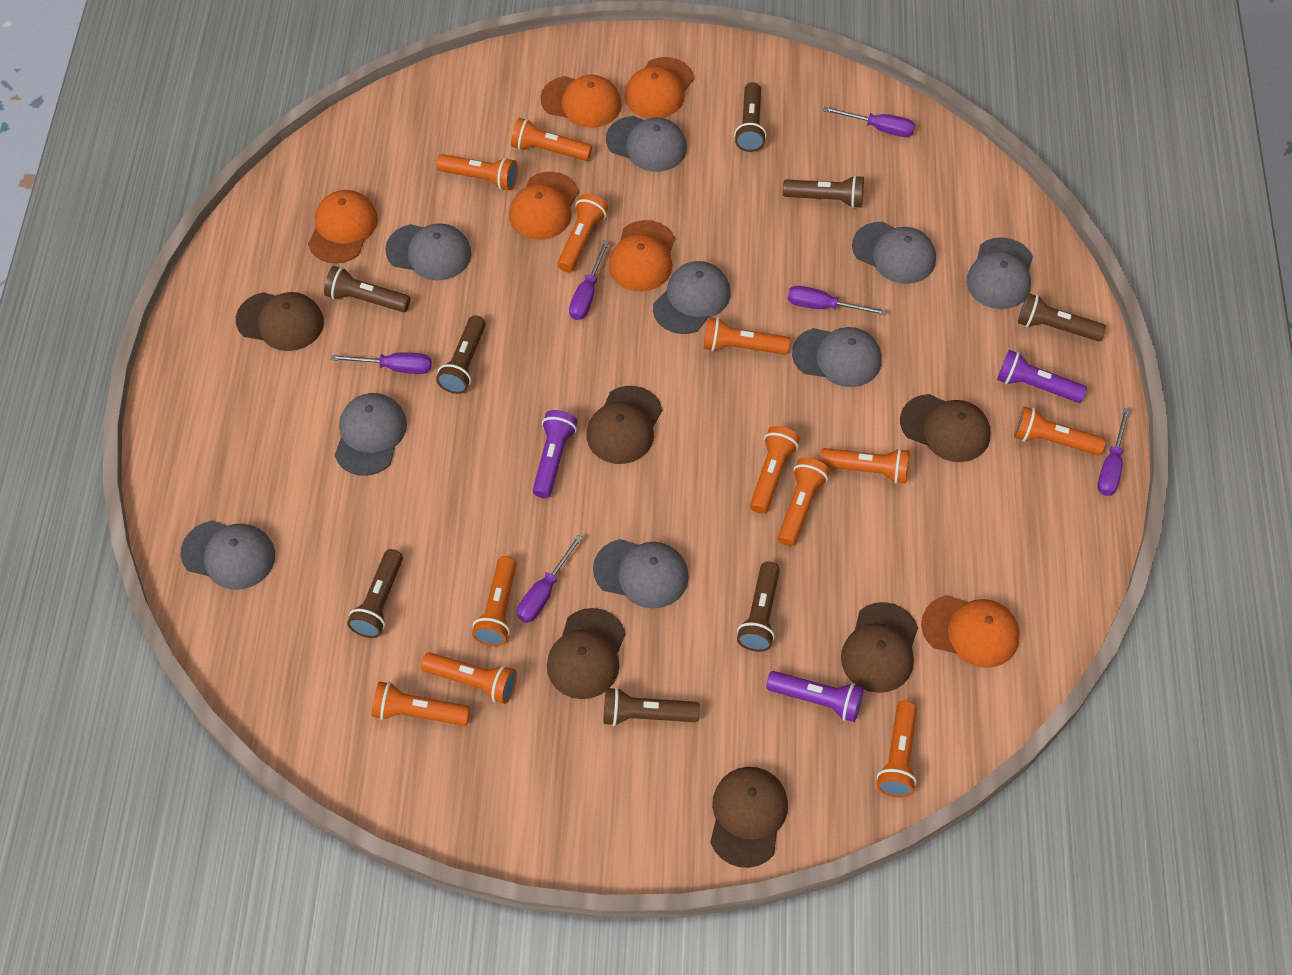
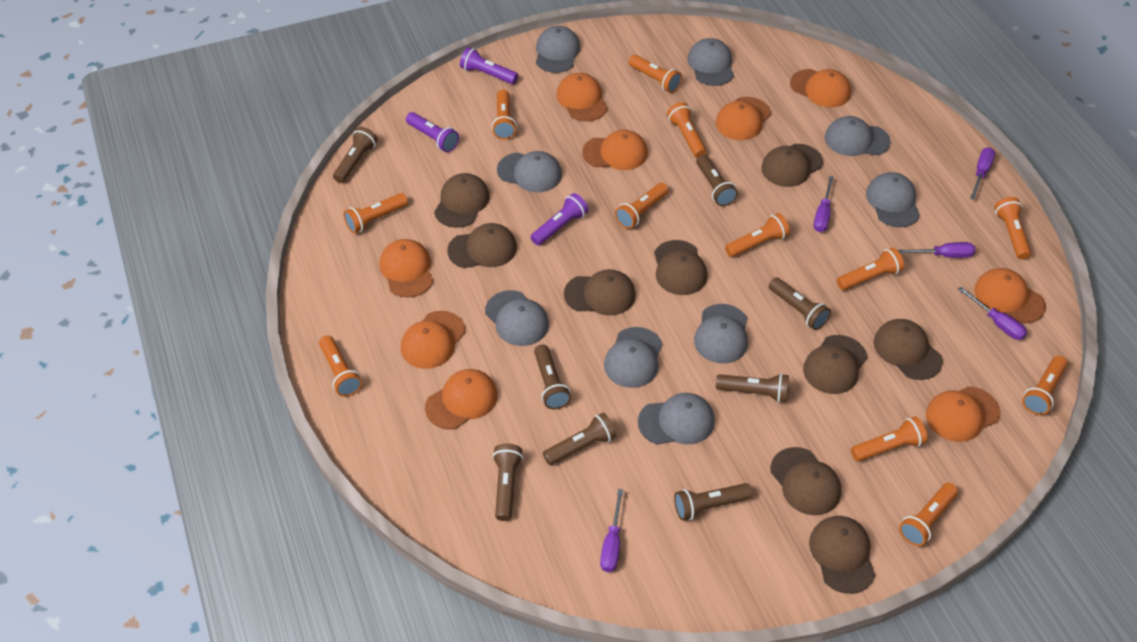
brown cap: [236,292,324,351] [547,608,625,699] [587,386,662,464] [710,767,788,868] [841,602,918,693] [900,394,990,462] = 6 -> [434,173,490,228] [447,223,517,268] [564,269,636,316] [654,240,708,295] [761,144,823,187] [770,447,841,515] [803,335,867,394] [809,516,875,594] [874,319,943,380] = 9
orange cap: [308,190,378,263] [509,172,579,240] [540,75,622,128] [609,220,675,291] [624,57,694,118] [921,595,1020,668] = 6 -> [379,239,433,298] [401,311,465,369] [425,369,498,430] [556,73,608,121] [582,130,648,170] [715,97,771,140] [790,69,851,108] [926,386,1000,442] [974,268,1046,323] = 9
purple screwdriver: [330,353,432,374] [517,535,583,623] [569,241,609,320] [788,286,886,315] [823,106,915,137] [1098,408,1130,496] = 6 -> [600,489,623,572] [813,176,834,232] [898,242,976,258] [958,287,1027,340] [970,147,995,200] = 5

